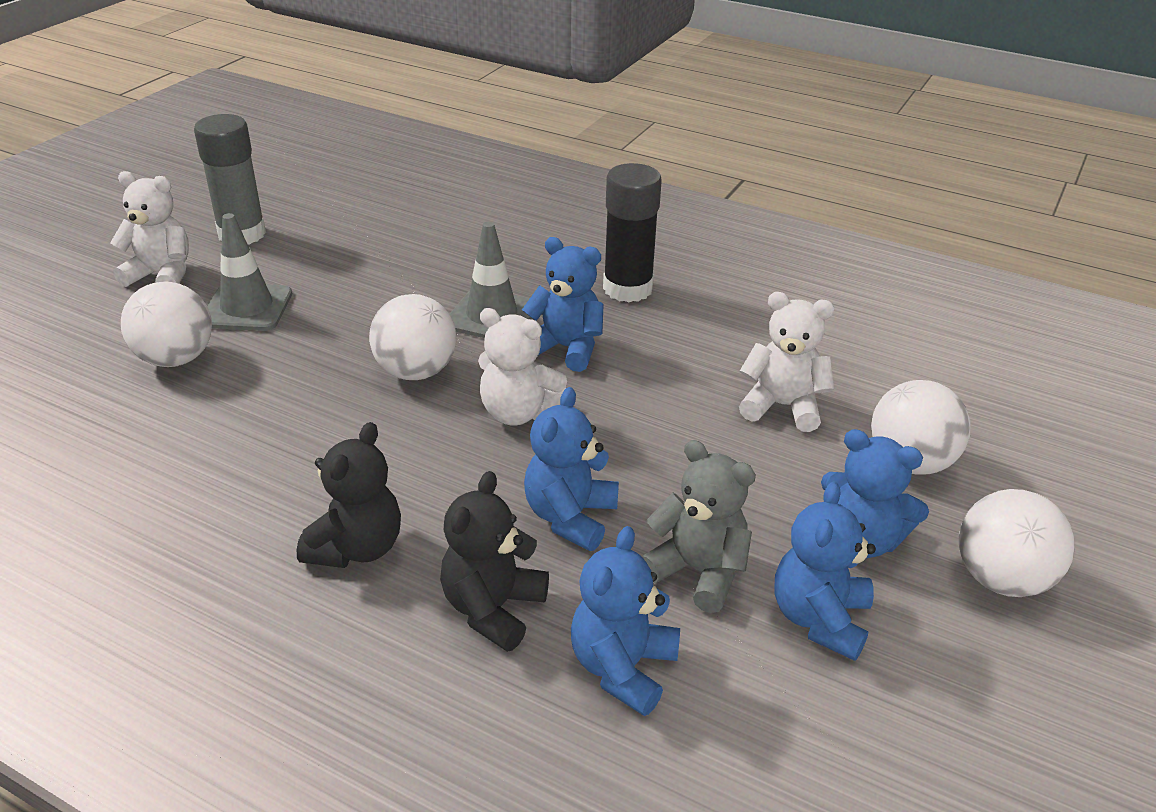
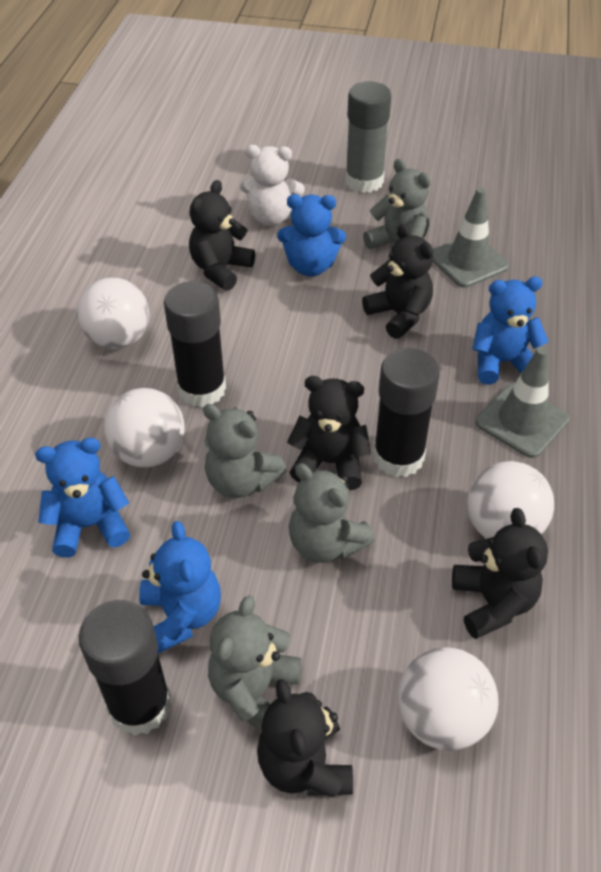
black glue stick: [603,163,662,302] = 1 -> [79,600,171,736] [164,281,226,407] [373,348,440,477] = 3
black teddy bear: [297,422,401,568] [440,471,549,652] = 2 -> [189,180,255,291] [257,679,353,797] [287,376,371,490] [362,224,433,339] [452,508,548,639] = 5
blue teddy bear: [522,237,604,372] [524,387,619,551] [571,526,680,716] [774,481,876,661] [821,429,929,558] = 5 -> [35,438,130,558] [139,521,221,653] [277,194,346,276] [472,277,549,385] = 4
grey teddy bear: [641,440,756,613] = 1 -> [203,404,287,498] [208,595,301,733] [289,463,375,563] [363,159,431,258] = 4
white teddy bear: [110,171,189,287] [478,308,567,425] [739,292,834,432] = 3 -> [240,145,305,226] = 1

